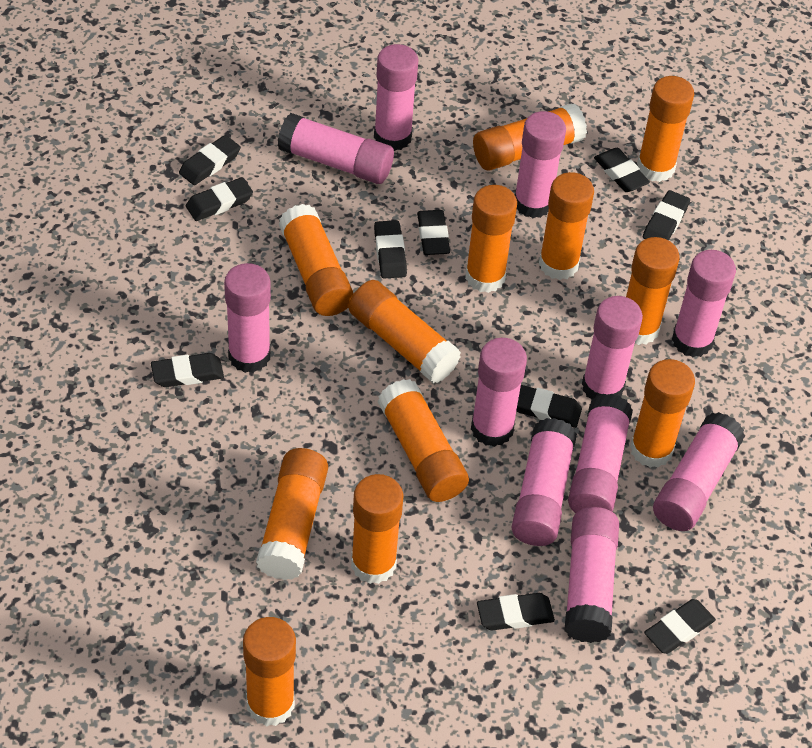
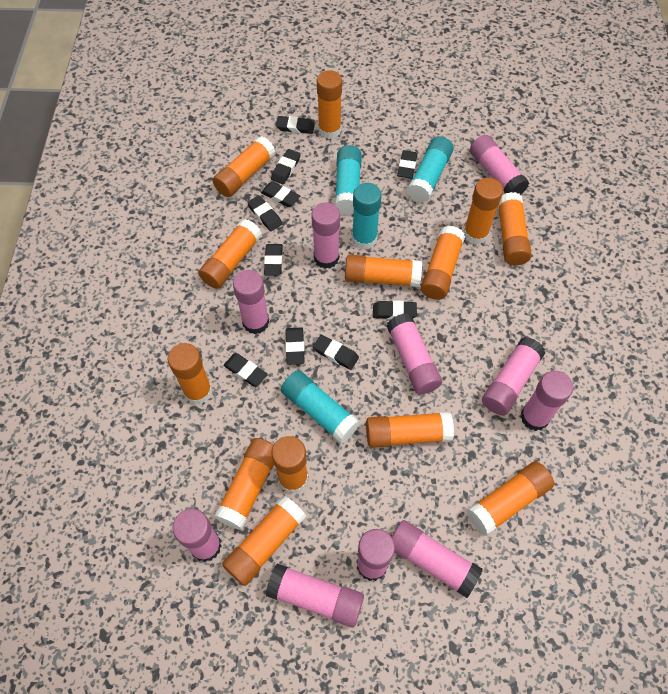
orange glue stick: [243,617,296,727] [256,448,328,580] [279,204,354,316] [349,280,461,383] [351,474,403,584] [377,379,469,502] [465,185,517,293] [473,103,587,170] [539,172,594,280] [626,237,680,345] [630,359,695,468] [637,76,694,182] = 12 -> [168,343,212,405] [198,219,262,289] [212,136,276,197] [214,438,274,530] [222,496,306,586] [272,436,308,494] [317,70,342,139] [345,255,422,287] [366,412,454,448] [421,226,465,300] [463,178,503,244] [467,462,554,536] [498,192,532,265] = 13
pink glue stick: [224,263,271,373] [278,113,394,184] [374,44,419,151] [471,338,527,447] [511,418,577,546] [515,111,566,218] [564,507,619,643] [568,394,633,513] [582,296,643,399] [653,412,745,531] [672,250,736,357] = 11 -> [172,509,221,562] [233,270,269,334] [266,564,364,627] [311,203,340,269] [357,529,395,581] [387,313,442,394] [392,520,483,598] [470,135,529,195] [482,337,545,416] [521,371,573,431] = 10
turquoise glue stick: none = 0 -> [281,370,360,444] [335,145,362,215] [352,183,382,250] [407,136,453,202] = 4

